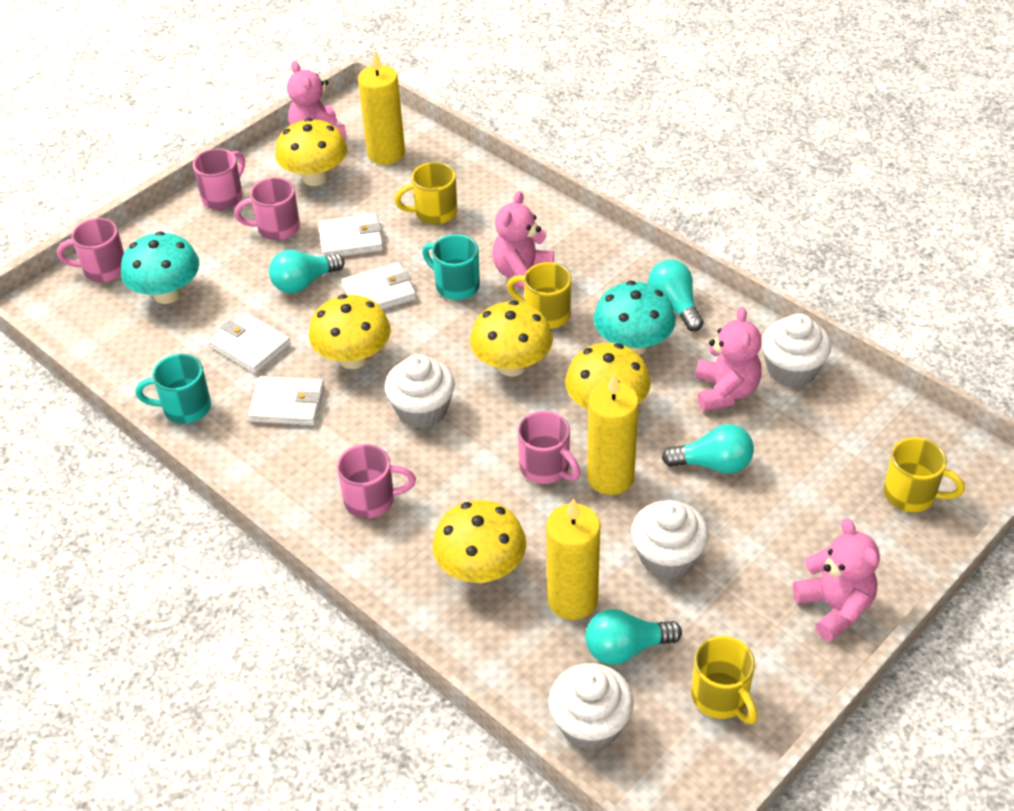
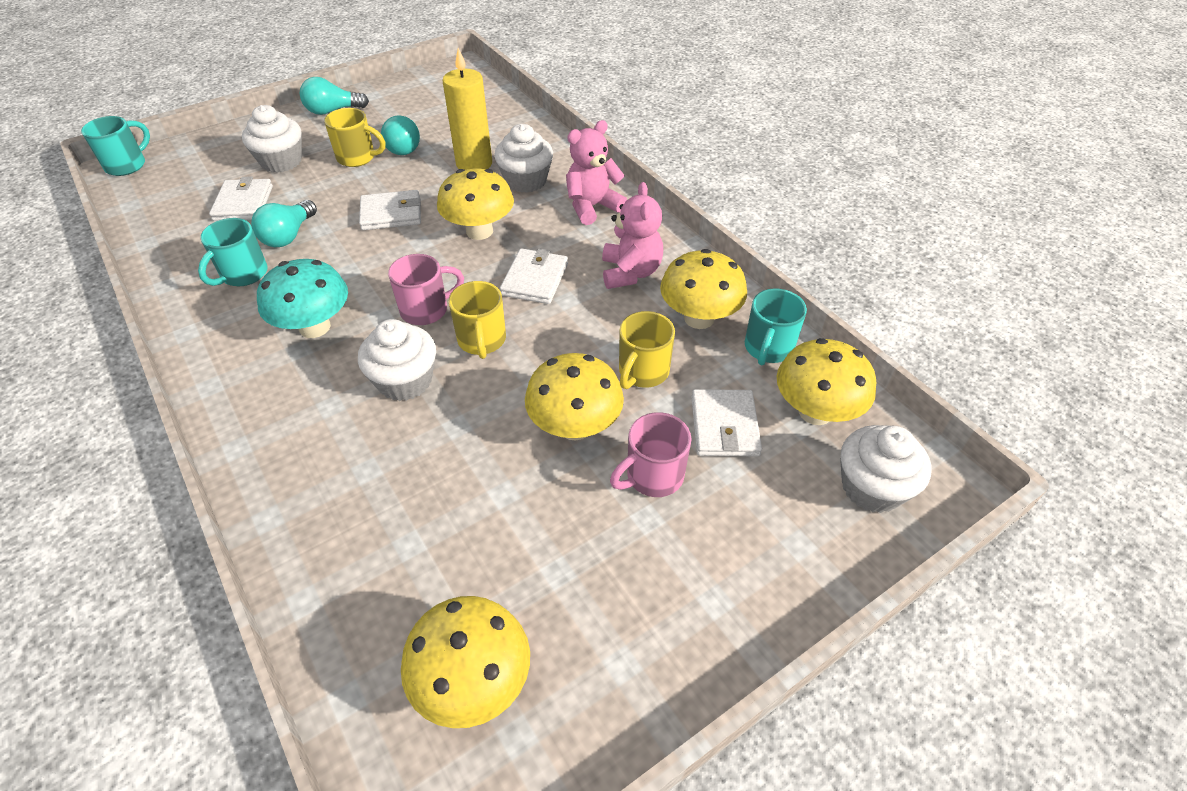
pink mug: [57,218,124,282] [193,149,245,210] [234,177,300,240] [337,444,416,518] [518,411,581,484] = 5 -> [388,254,464,325] [610,412,692,497] = 2
pink teddy bear: [287,61,347,140] [492,191,554,290] [695,307,762,412] [793,518,880,641] = 4 -> [566,120,627,225] [602,182,663,289] = 2
turquoise light bulb: [269,250,345,294] [585,609,682,665] [648,260,704,331] [662,424,754,474] = 4 -> [251,200,317,247] [300,77,369,115] [381,116,420,155] = 3
turquoise mug: [136,354,211,424] [422,234,480,300] = 2 -> [81,116,150,176] [198,218,267,286] [745,288,807,365] = 3
turquoise mushroom: [121,231,199,304] [594,281,676,355] = 2 -> [257,259,348,338] = 1
yellow candle: [358,51,405,165] [546,498,600,620] [587,373,639,495] = 3 -> [443,48,492,170] = 1
yellow mug: [395,162,457,225] [507,262,572,329] [691,636,758,724] [884,437,965,512] = 4 -> [324,108,386,167] [448,281,506,359] [619,311,675,389] = 3

